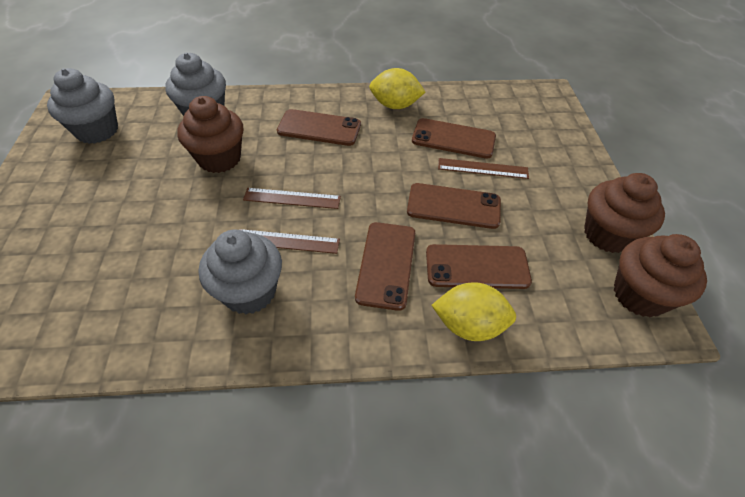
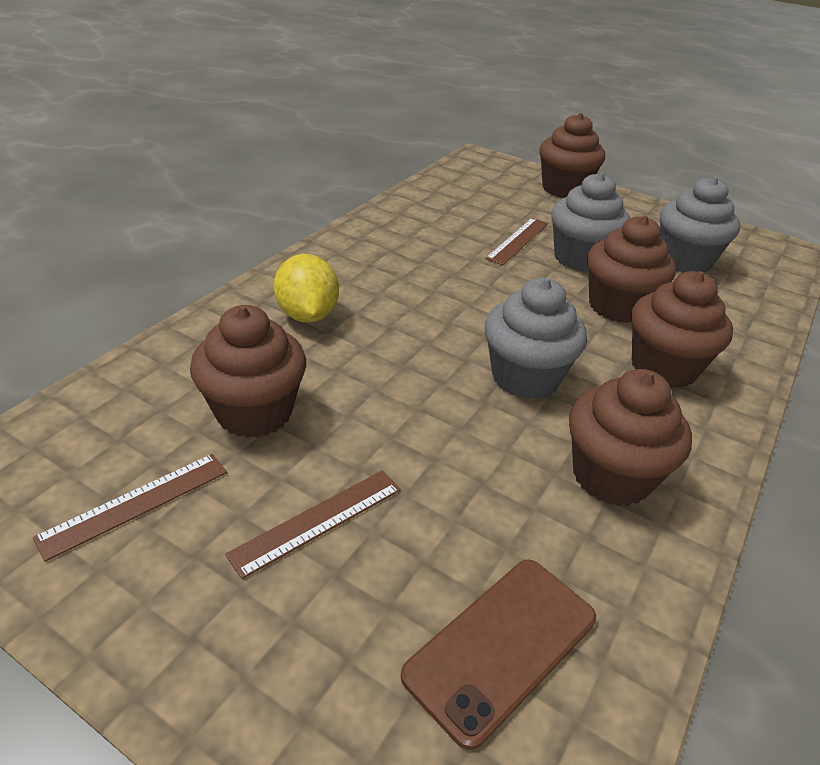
brown cupcake: [177,96,243,173] [584,173,665,253] [614,234,707,317] = 3 -> [190,305,306,438] [539,113,605,198] [569,369,692,506] [587,216,676,323] [631,271,733,388] = 5
brown phone: [277,109,361,146] [355,222,415,311] [407,183,501,229] [412,118,496,159] [426,244,532,289] = 5 -> [401,560,596,750] = 1
yellow lemon: [369,68,425,109] [431,282,516,341] = 2 -> [274,254,339,322] = 1

